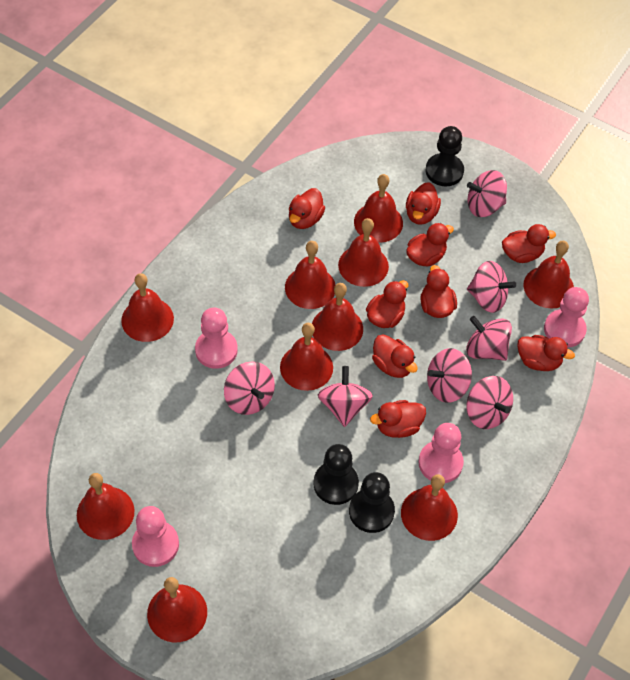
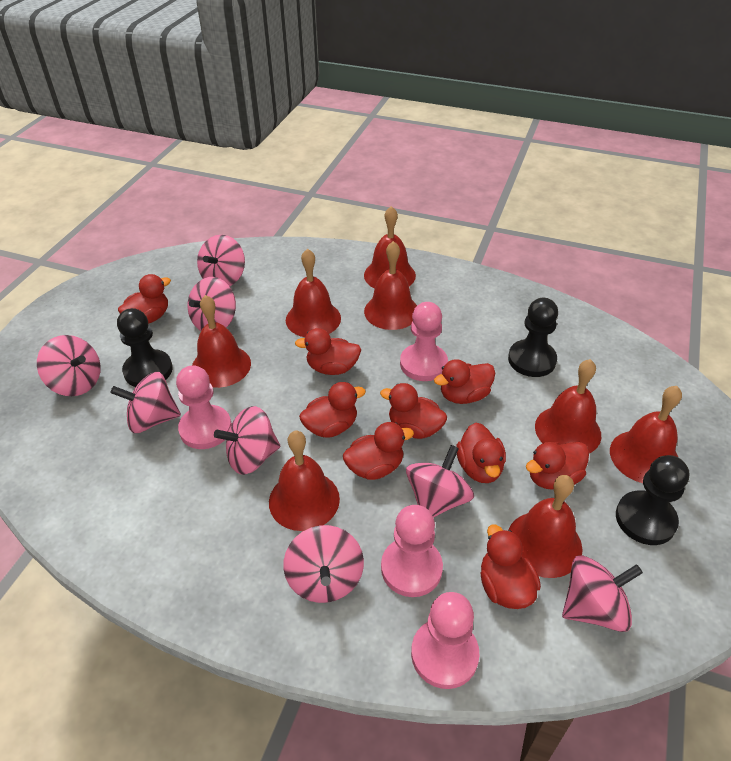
pink spinning top: [224,361,275,415] [318,366,373,427] [427,348,472,403] [466,316,512,361] [466,376,513,429] [467,170,507,217] [467,261,516,313] = 7 -> [37,335,101,396] [110,372,181,433] [188,277,236,331] [197,235,245,286] [214,406,280,475] [283,525,364,603] [406,445,474,518] [562,555,643,632] = 8
red bell: [77,473,135,540] [121,273,174,342] [147,577,207,642] [280,323,333,391] [285,241,335,309] [312,283,363,351] [338,218,389,287] [354,174,403,242] [401,474,458,541] [523,241,574,309] = 10 -> [192,295,251,388] [269,431,340,531] [286,248,341,337] [364,206,416,289] [364,241,417,330] [508,475,583,578] [535,359,601,453] [610,386,682,483] = 8

